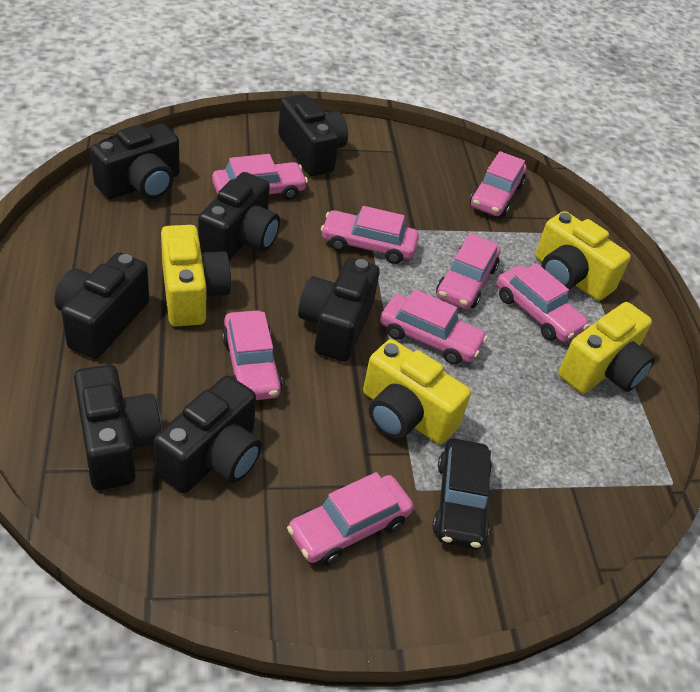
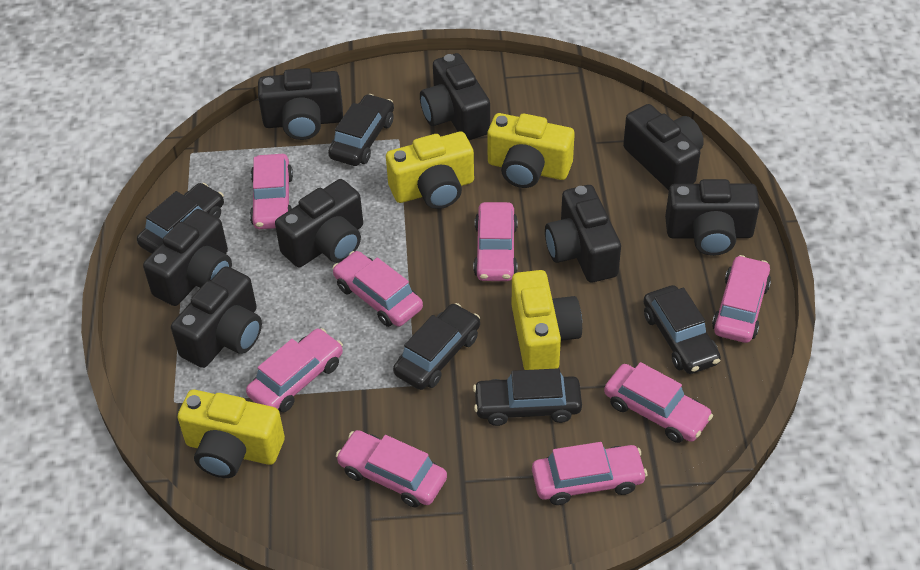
black camera: [55,252,149,359] [74,365,162,490] [90,124,180,199] [154,375,262,493] [198,172,280,261] [278,94,348,176] [298,258,380,362] = 7 -> [143,209,232,306] [171,266,262,368] [258,68,343,140] [275,179,363,267] [420,53,490,140] [545,185,621,283] [623,104,704,190] [665,179,760,256] = 8
black car: [432,438,492,550] = 1 -> [137,183,224,254] [328,94,394,166] [393,303,480,390] [473,368,582,426] [643,285,721,374] = 5

